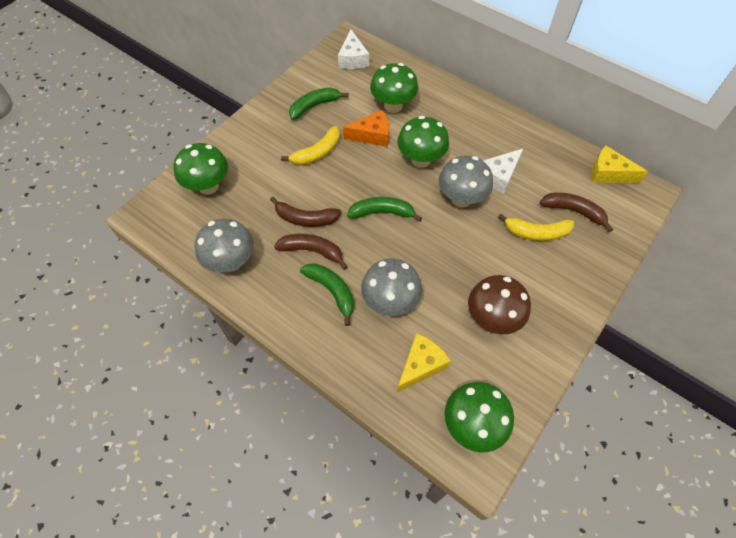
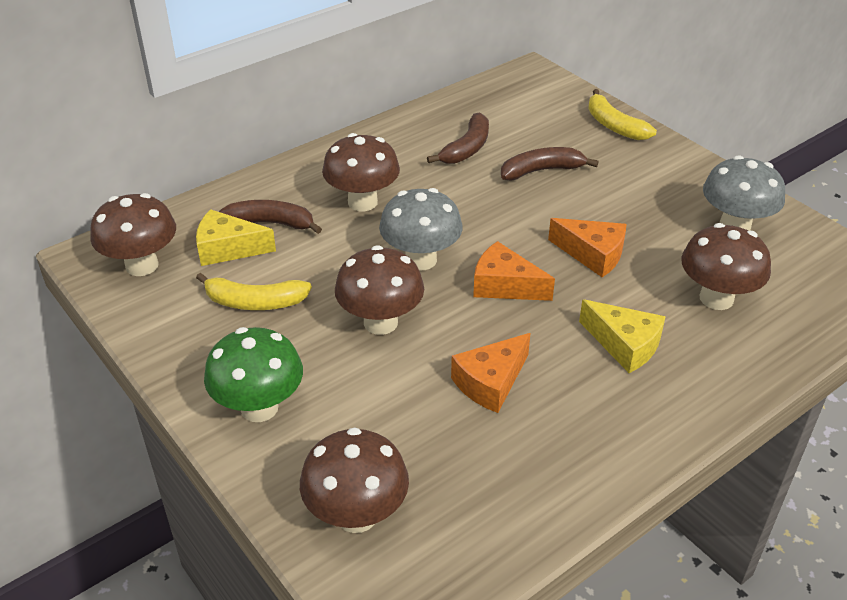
brown mushroom: [468,275,531,334] = 1 -> [90,193,176,276] [300,427,409,533] [322,133,400,211] [335,245,424,335] [681,223,771,310] = 5
green banana: [289,87,349,120] [300,263,354,326] [347,197,422,222] = 3 -> none = 0
green mushroom: [173,143,228,195] [370,63,418,113] [398,116,449,168] [445,382,514,452] = 4 -> [204,327,303,422] = 1
grey mushroom: [195,219,254,273] [361,258,422,316] [439,155,493,207] = 3 -> [379,188,463,270] [703,155,785,231] = 2
orange cheese: [343,110,389,147] = 1 -> [451,333,531,413] [473,241,555,301] [548,218,626,277] = 3
white cheese: [338,29,369,69] [483,149,523,193] = 2 -> none = 0

